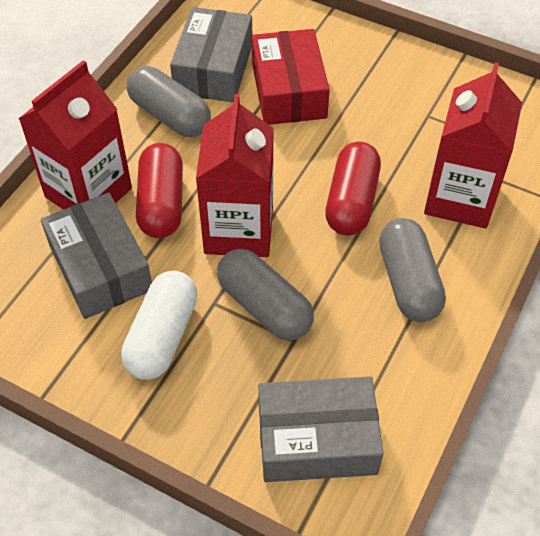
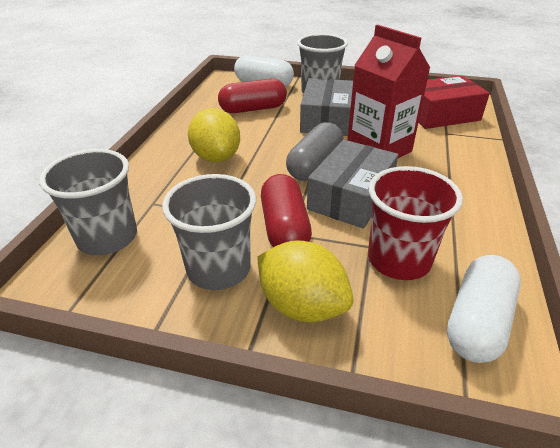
grey box: [41,193,152,319] [170,7,252,103] [258,376,384,482] = 3 -> [300,78,353,136] [307,140,398,229] = 2
grey capsule: [127,66,211,137] [217,249,314,341] [379,218,446,322] = 3 -> [286,122,343,181] = 1
grey cup: none = 0 -> [39,149,137,255] [162,174,256,290] [297,33,348,94] = 3
red carton: [18,60,132,210] [196,94,274,257] [424,62,522,228] = 3 -> [347,25,430,158] = 1
red cup: none = 0 -> [368,166,463,280] = 1
white capsule: [121,271,197,380] = 1 -> [234,55,294,87] [447,255,521,363] = 2
yellow lemon: none = 0 -> [188,108,240,163] [257,240,353,322] = 2

